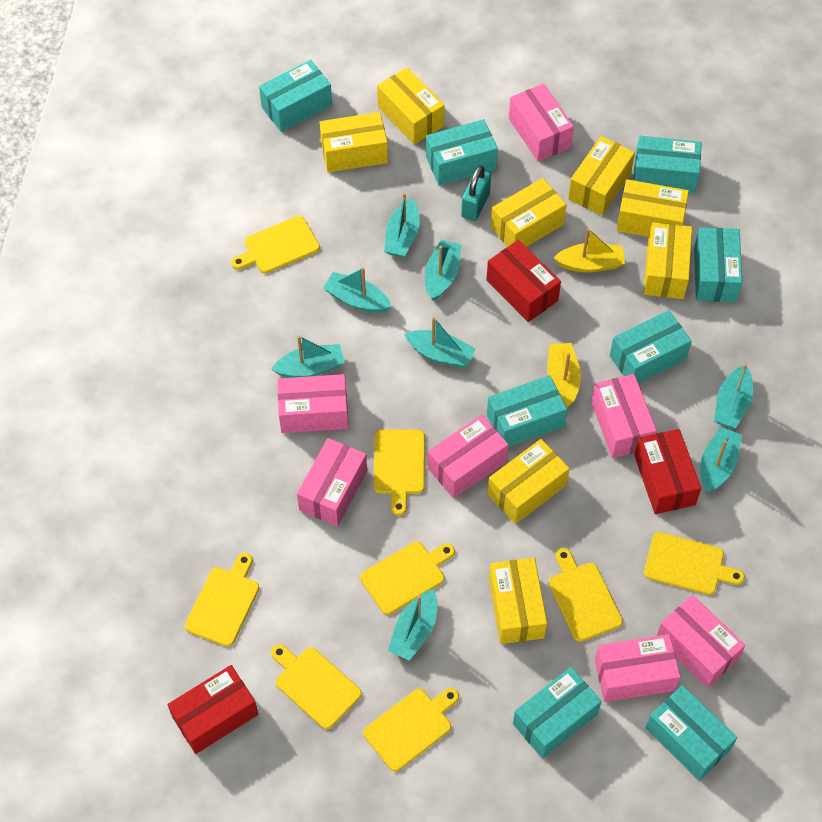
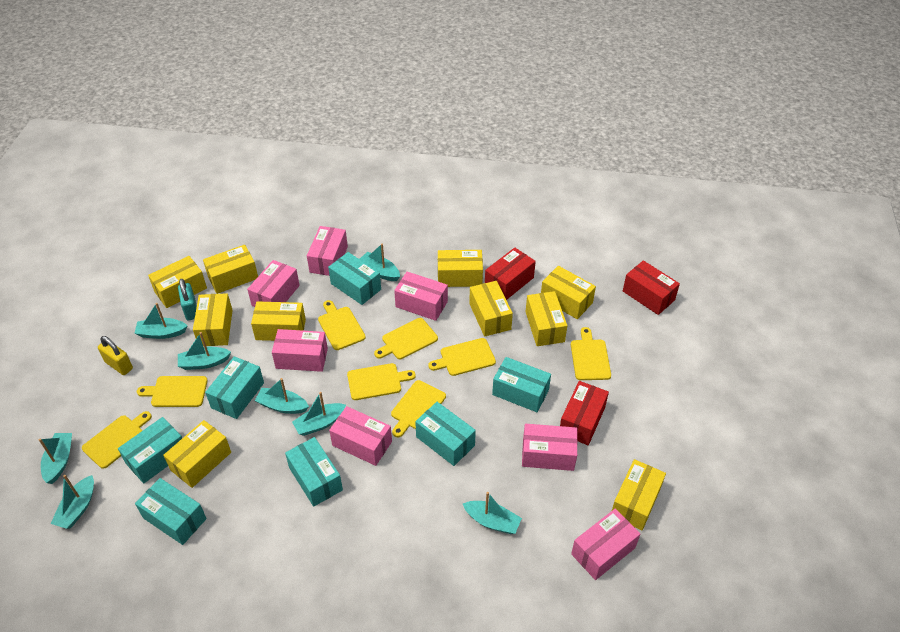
turquoise box: [259,60,332,132] [426,119,498,186] [487,375,567,447] [513,667,602,759] [610,310,692,384] [633,136,702,194] [646,685,737,781] [694,227,743,302] = 8 -> [118,417,182,483] [135,478,207,545] [205,356,264,419] [285,437,343,507] [328,252,381,305] [415,402,476,466] [492,357,551,412] = 7
yellow boat: [547,343,581,407] [554,228,625,272] = 2 -> none = 0
yellow box: [320,112,388,173] [377,67,445,145] [487,439,570,524] [489,558,547,644] [491,178,567,247] [568,136,635,216] [616,179,689,237] [644,222,692,299] = 8 -> [148,256,207,308] [163,420,231,488] [193,293,233,346] [203,245,258,294] [251,301,306,341] [438,250,483,287] [469,281,513,337] [526,291,568,346] [541,266,596,319] [612,459,666,530] = 10
yellow padlock: none = 0 -> [98,336,133,375] = 1

